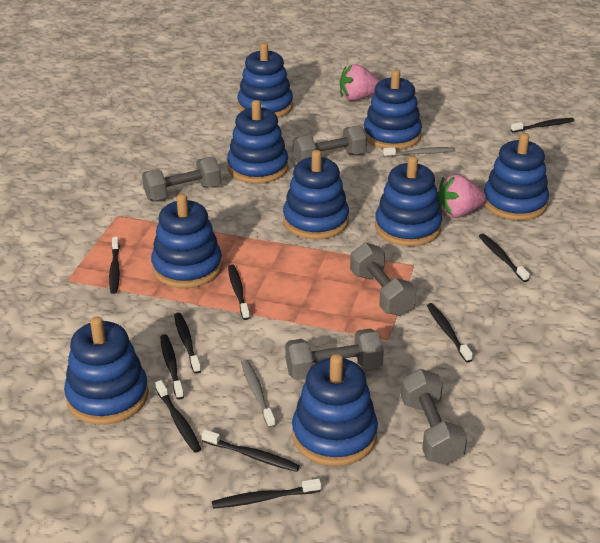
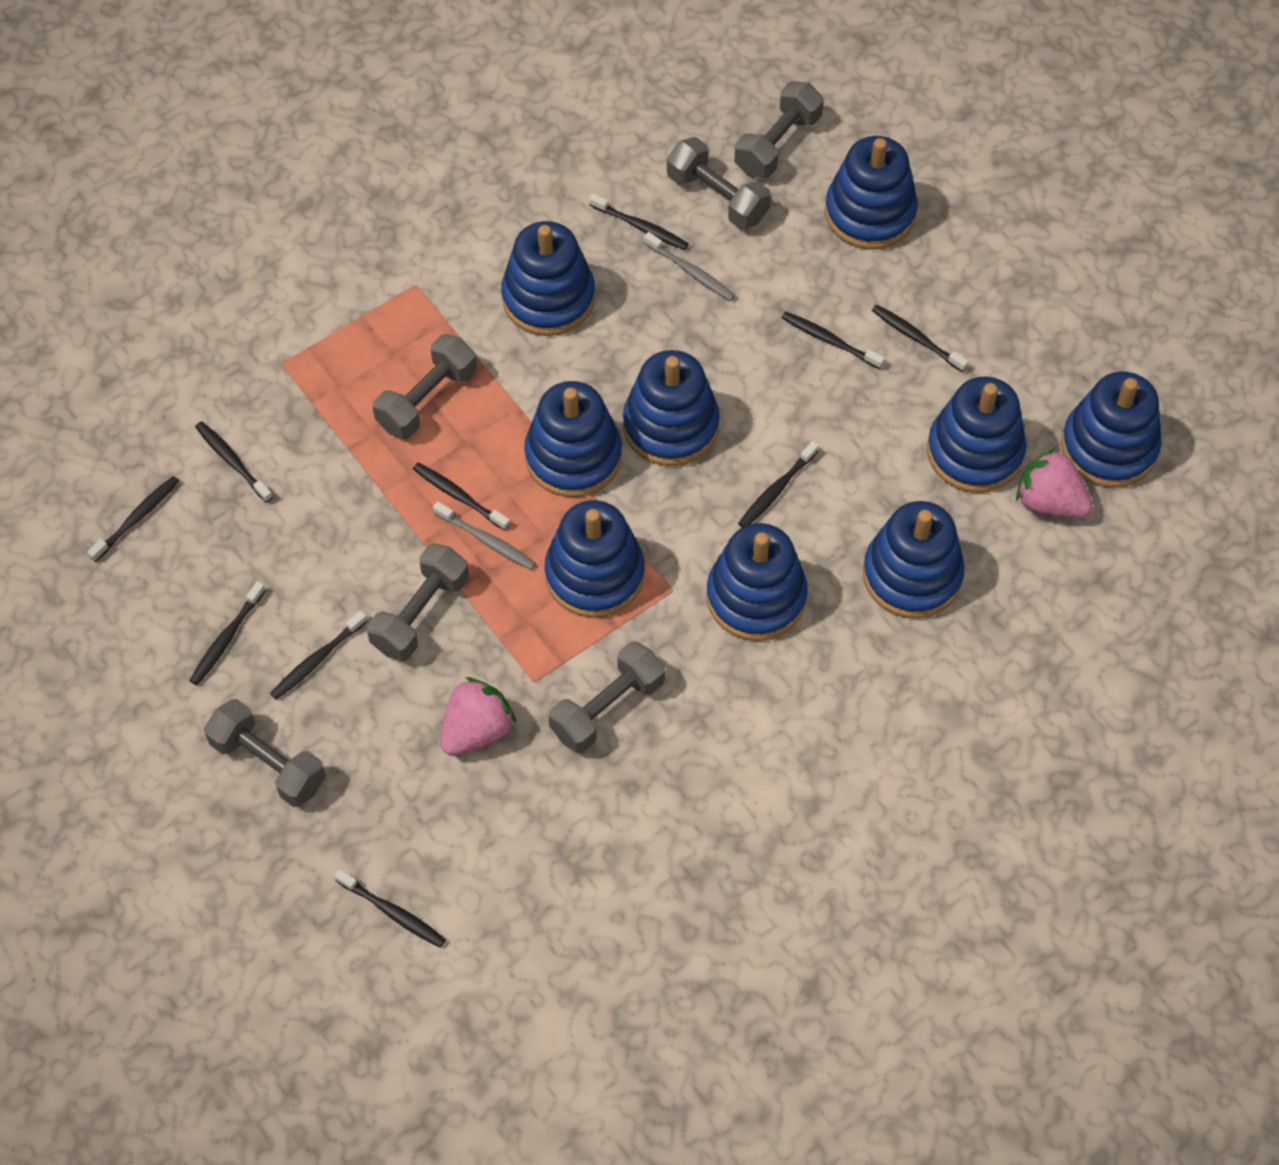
grey dumbbell: [142,157,221,200] [285,328,384,380] [293,125,367,163] [350,243,416,316] [401,369,467,465] = 5 -> [204,699,326,807] [367,543,469,661] [373,334,477,439] [548,642,665,753] [667,137,771,229] [734,81,824,178] = 6

